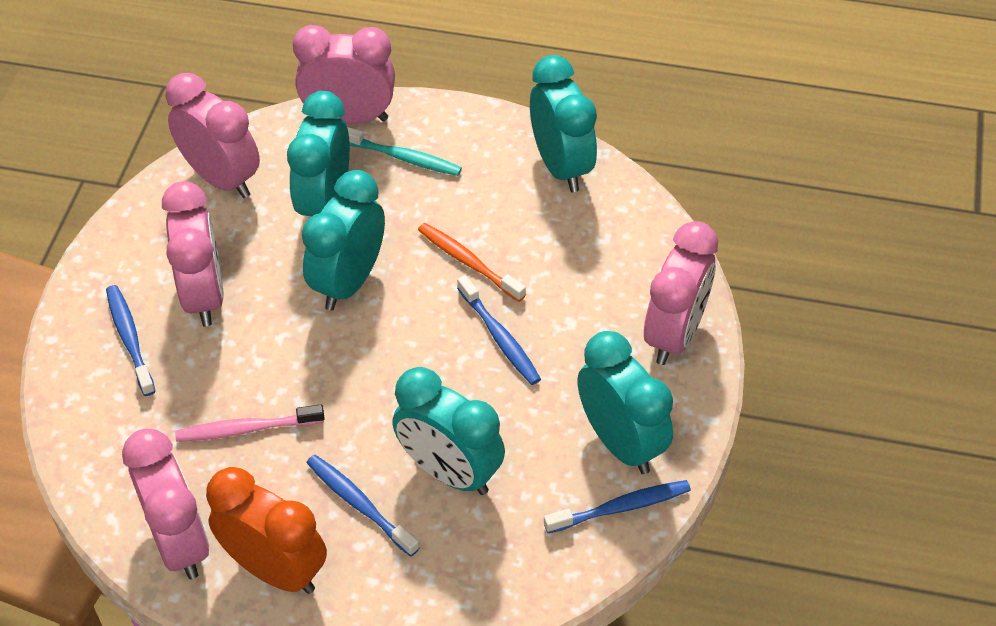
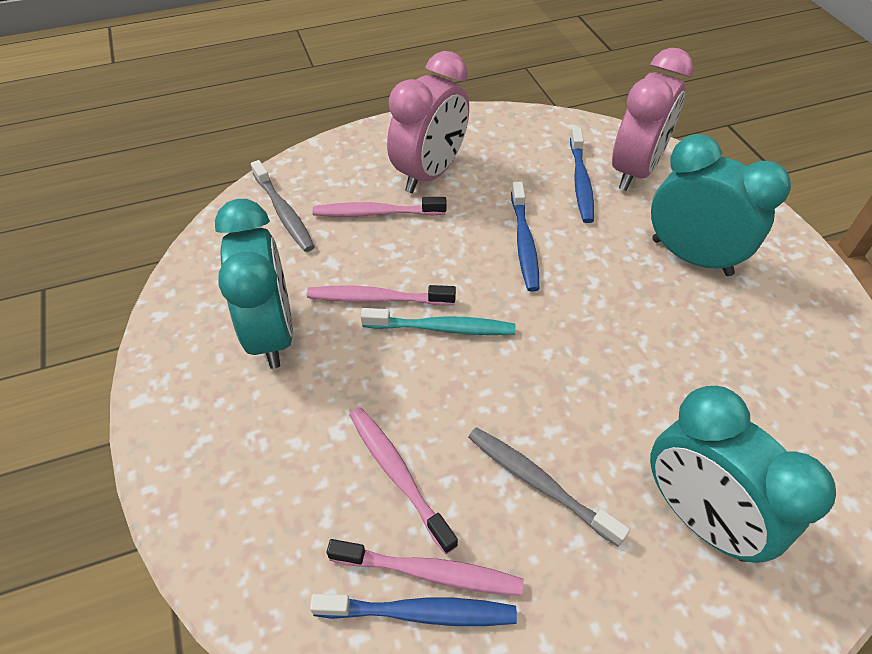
blue toothbrush: [106,285,156,396] [306,455,419,556] [457,275,541,385] [544,480,691,533] = 4 -> [310,594,517,626] [511,182,539,292] [570,128,594,223] = 3
grey toothbrush: none = 0 -> [251,160,315,252] [468,427,630,547] = 2
orange clock: [206,467,327,594] = 1 -> none = 0
orange toothbrush: [418,223,526,302] = 1 -> none = 0
pink clock: [122,429,209,579] [162,181,224,327] [166,73,260,198] [293,25,395,124] [644,221,718,365] = 5 -> [387,51,469,193] [612,48,693,191] = 2
pink toothbrush: [175,404,325,442] = 1 -> [307,285,456,306] [312,197,447,217] [327,539,524,596] [349,407,458,554] = 4
turquoise clock: [287,91,350,216] [302,170,385,311] [392,367,505,495] [530,55,597,192] [577,331,673,474] = 5 -> [215,199,293,369] [650,386,836,563] [651,134,791,276] = 3

